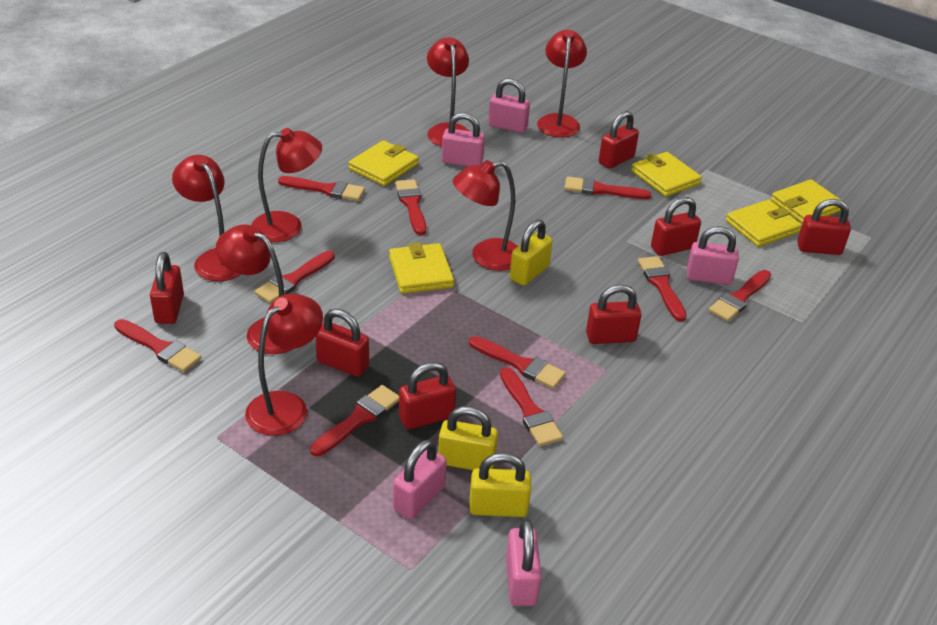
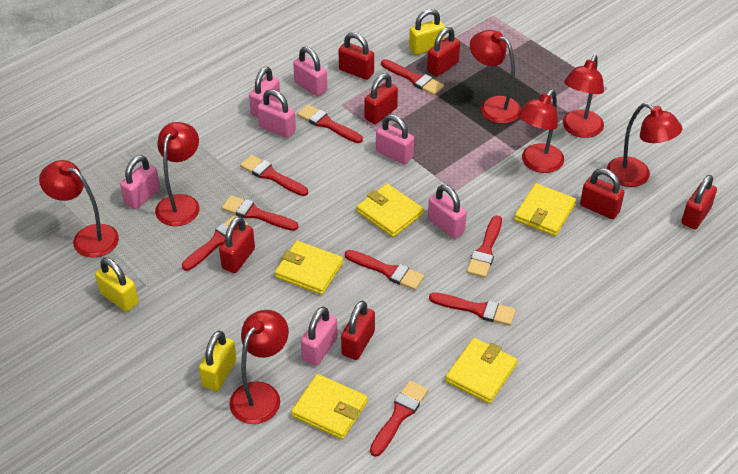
pink padlock: [393,439,447,519] [442,113,485,166] [488,78,530,133] [506,519,541,606] [687,226,739,285] = 5 -> [120,155,160,209] [249,67,280,117] [257,89,296,138] [293,47,327,96] [301,307,338,366] [376,114,414,164] [428,185,467,239] = 7
red brush: [114,319,202,372] [254,251,335,304] [278,176,365,201] [310,385,399,456] [395,179,426,235] [469,336,566,389] [500,367,563,447] [564,177,651,199] [638,256,687,322] [709,270,771,321] = 10 -> [182,215,248,271] [222,195,298,231] [240,155,308,196] [297,104,363,143] [345,250,424,290] [370,380,428,457] [381,59,444,95] [429,292,516,326] [467,215,502,278] = 9

